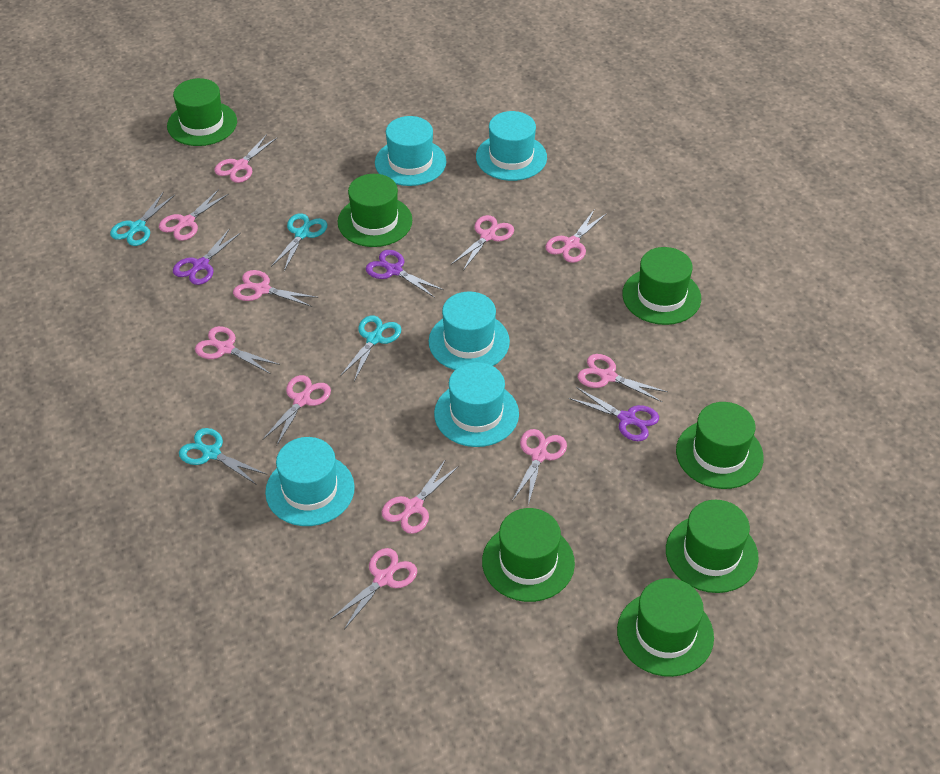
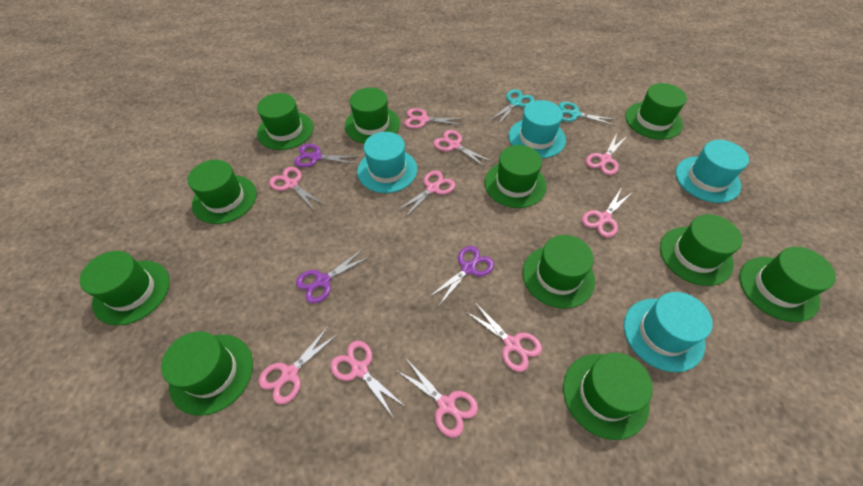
green hat: [167,78,237,146] [338,174,412,247] [482,508,575,602] [617,578,714,677] [622,247,701,325] [666,500,759,593] [676,402,764,489] = 7 -> [79,251,170,325] [161,331,253,416] [187,160,257,224] [257,93,314,150] [345,88,400,143] [485,145,547,208] [523,235,595,308] [563,353,653,440] [625,83,687,140] [660,214,742,286] [740,247,836,322] = 11
pink scissors: [159,189,229,241] [195,326,280,374] [214,134,277,183] [233,270,318,307] [262,375,331,446] [330,548,417,630] [381,459,459,534] [452,215,514,271] [512,429,567,505] [545,210,607,263] [578,354,668,402] = 11 -> [259,327,338,405] [269,167,323,210] [330,341,406,418] [396,171,455,217] [396,360,478,437] [404,108,464,129] [433,130,492,167] [465,303,542,372] [582,187,633,238] [586,133,627,175] = 10
turquoise hat: [265,437,355,526] [375,116,446,186] [429,291,510,370] [434,362,519,447] [476,111,547,181] = 5 -> [357,132,417,193] [509,100,566,158] [624,292,713,372] [676,140,749,203] = 4
turquoise scissors: [110,192,175,246] [179,428,267,485] [271,213,327,271] [340,316,401,381] = 4 -> [489,89,534,125] [559,102,617,126] = 2

